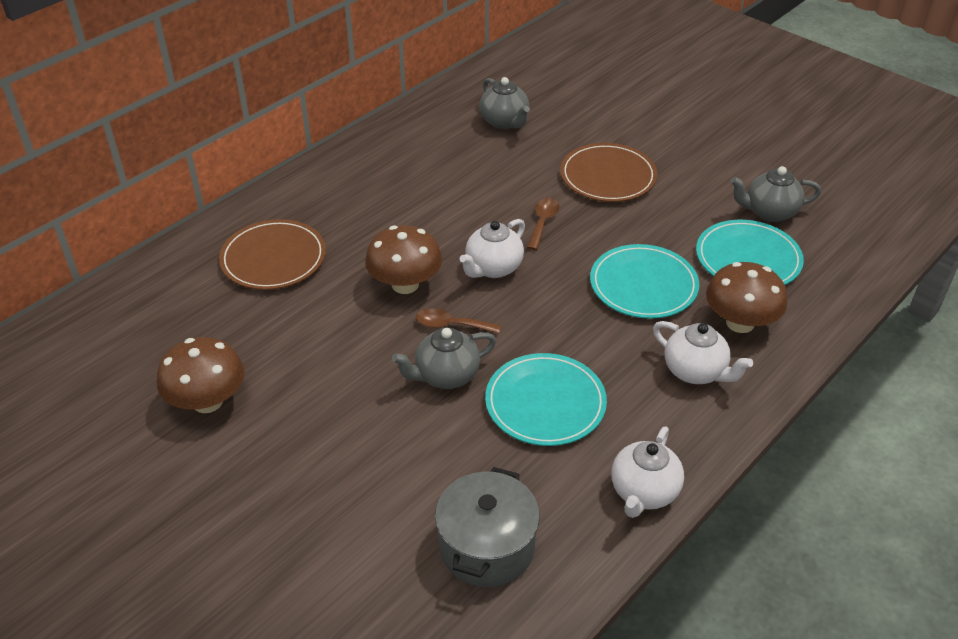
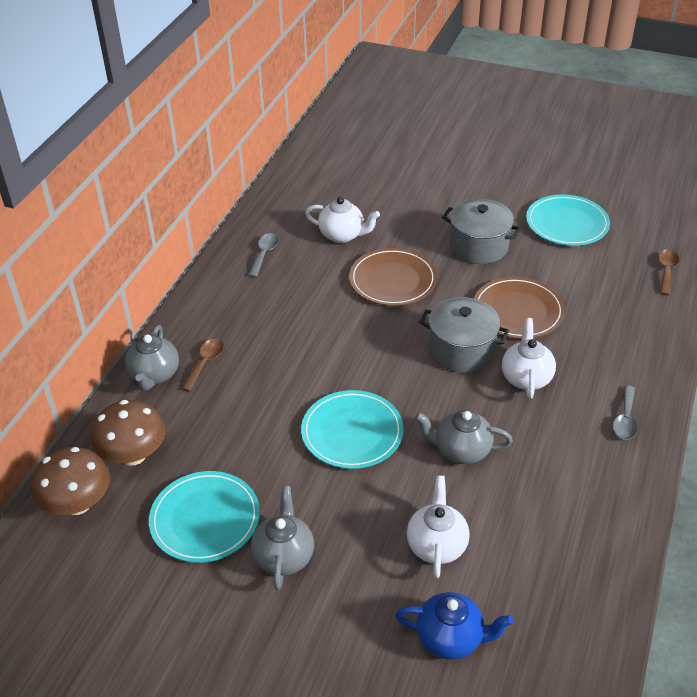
blue teapot: none = 0 -> [395,592,513,660] = 1
brown mushroom: [157,337,245,413] [365,225,442,294] [706,262,787,333] = 3 -> [31,447,110,515] [91,400,166,466] = 2
grey pot: [435,467,540,587] = 1 -> [419,297,509,373] [442,199,521,264] = 2
grey spoon: none = 0 -> [248,233,279,277] [613,385,638,440] = 2

